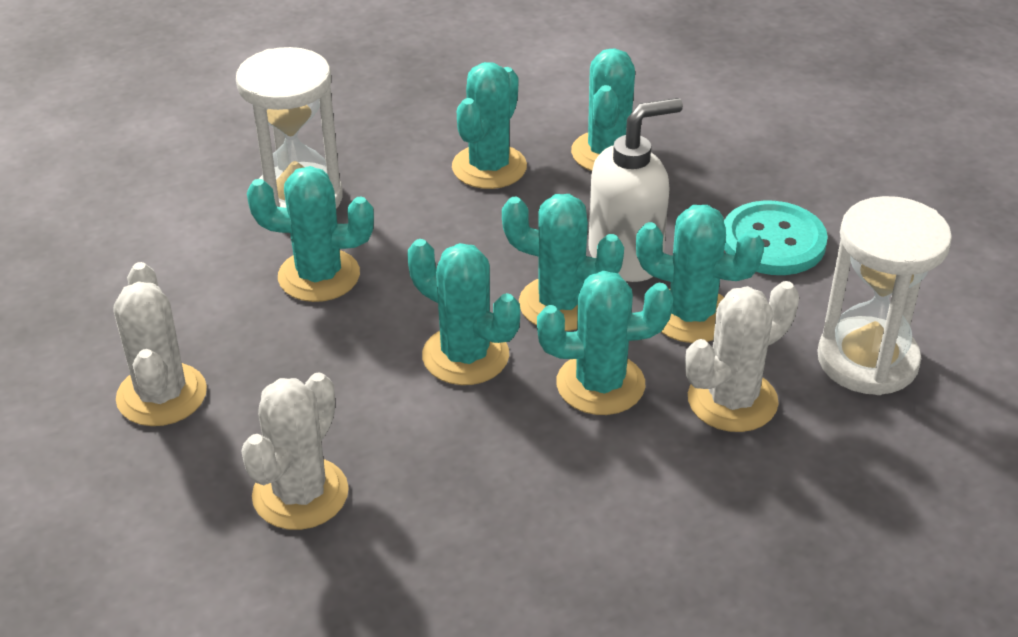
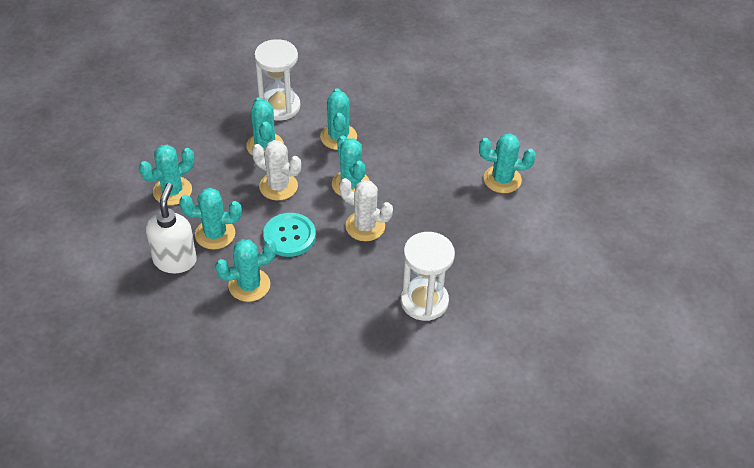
white cactus: [114,262,207,426] [241,372,349,530] [685,281,799,432] = 3 -> [252,140,301,201] [339,178,393,241] = 2

